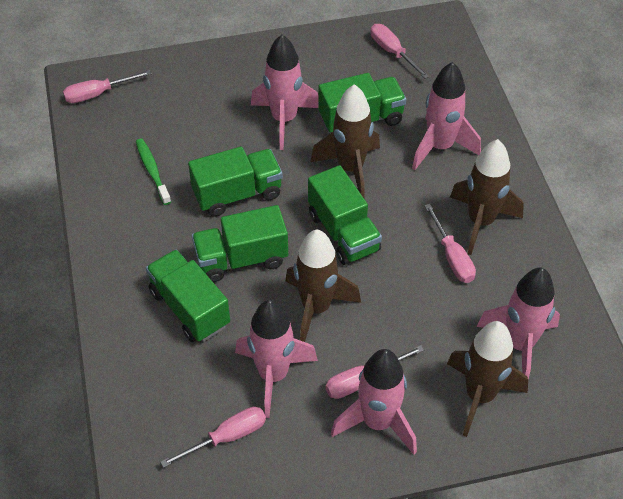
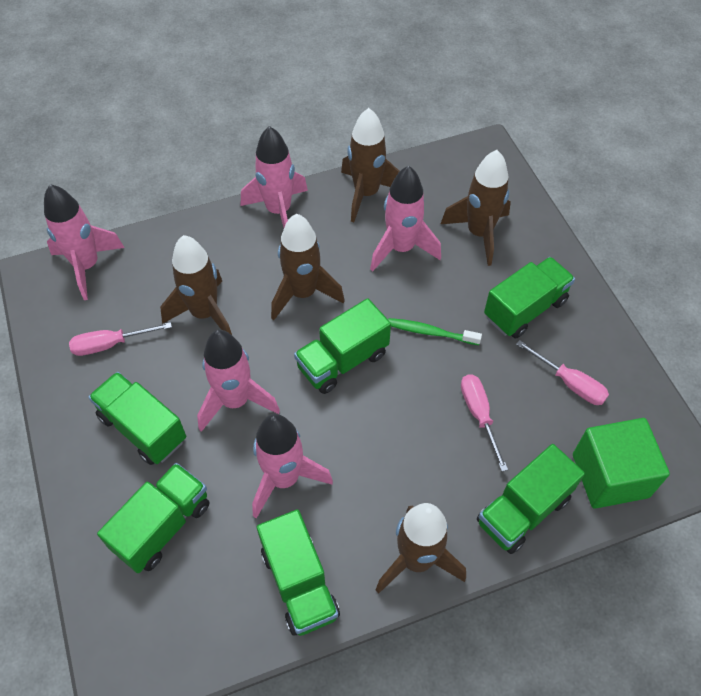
brown rocket: [285,229,361,342] [310,84,380,198] [447,321,528,437] [450,139,524,255] = 4 -> [160,235,232,335] [271,214,345,320] [341,108,400,222] [376,503,466,594] [441,150,511,266] = 5
green cube: none = 0 -> [573,418,670,509] = 1
green truck: [146,249,230,342] [188,146,283,217] [192,205,288,282] [308,165,382,265] [318,73,406,133] = 5 -> [88,372,186,465] [97,463,209,573] [257,509,340,636] [294,298,391,394] [477,444,585,554] [484,257,575,339] = 6
pink screwdriver: [63,70,151,103] [160,407,266,468] [325,345,424,399] [370,24,429,79] [424,204,476,283] = 5 -> [69,322,172,356] [461,374,508,471] [516,340,609,405] = 3

